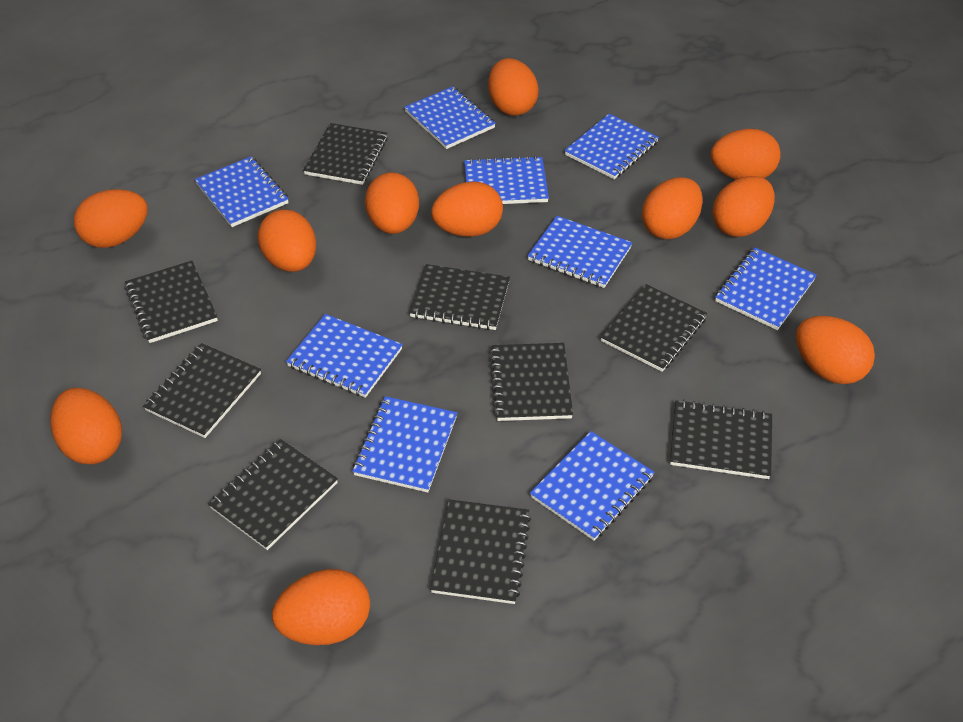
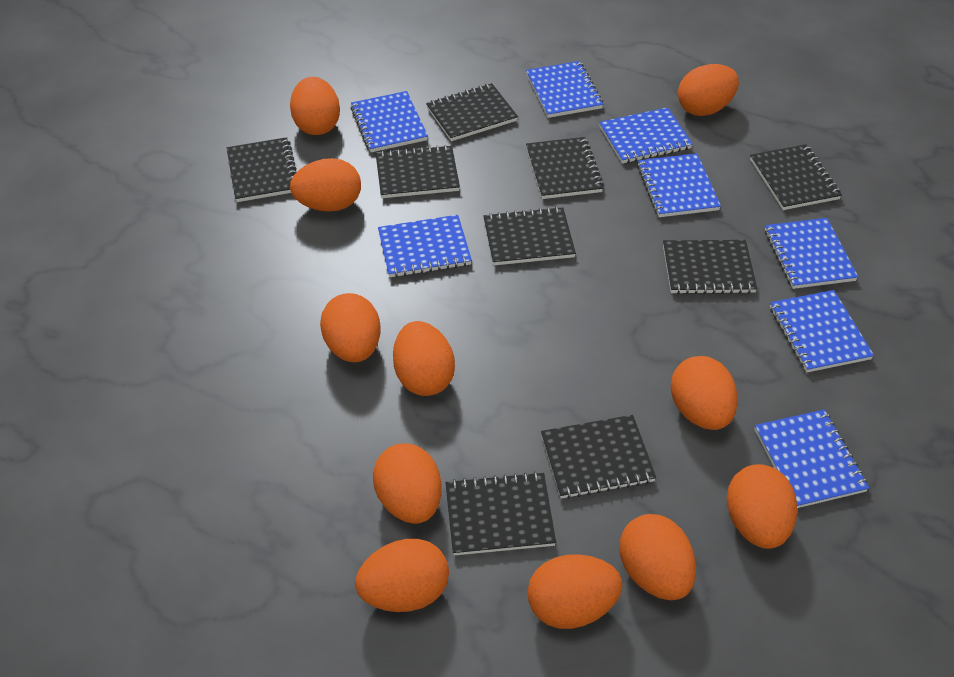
blue notebook: [195,156,288,227] [286,314,403,398] [352,396,457,493] [404,86,496,149] [464,156,549,204] [528,216,632,288] [530,431,655,541] [564,114,659,179] [715,247,817,330] = 9 -> [350,91,428,152] [378,215,472,278] [526,61,603,118] [599,107,693,164] [637,153,721,217] [754,410,869,508] [765,218,858,289] [770,290,874,373] = 8

